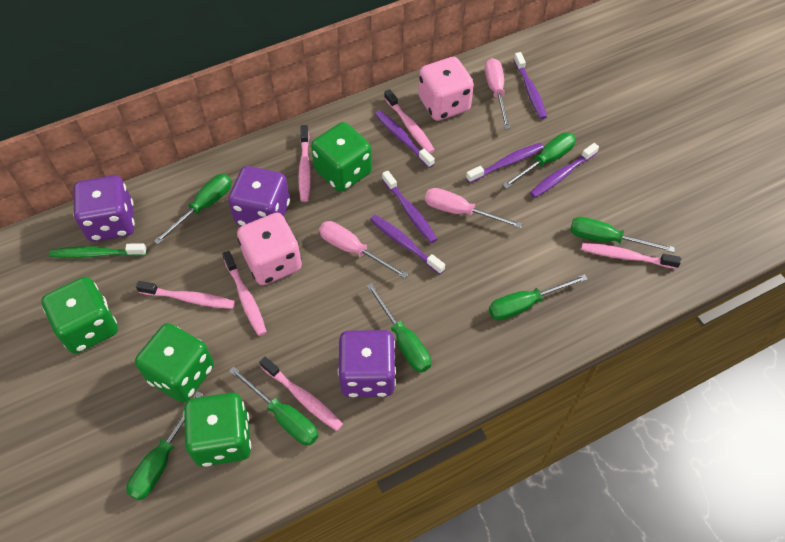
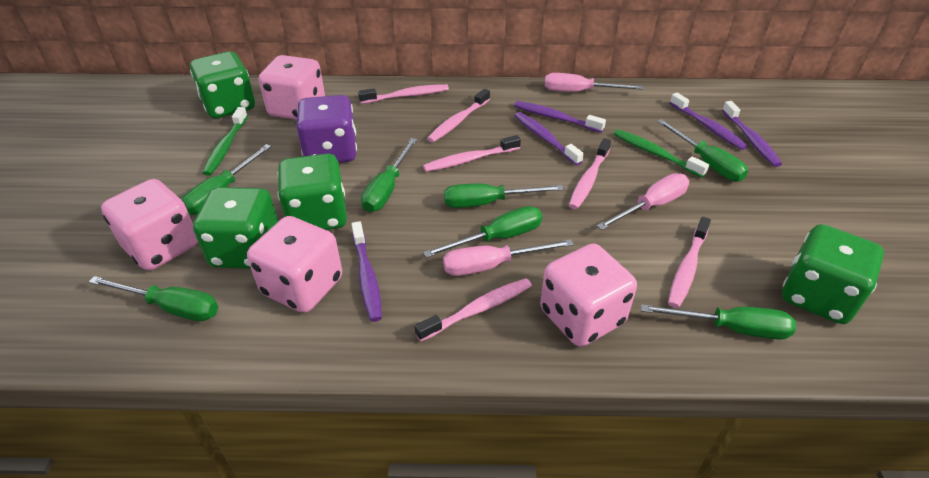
green toothbrush: [49,243,147,258] = 1 -> [203,107,248,176] [614,129,709,178] = 2
pink dice: [237,213,302,285] [418,57,474,121] = 2 -> [101,179,198,271] [247,216,342,313] [259,55,325,120] [540,243,637,347] = 4
purple dice: [73,175,135,242] [228,166,290,226] [338,330,396,397] = 3 -> [296,95,357,163] = 1
purple toothbrush: [370,215,445,274] [375,111,435,168] [382,171,437,243] [466,143,544,183] [514,52,547,119] [530,143,599,198] = 6 -> [351,221,382,322] [514,101,606,133] [515,112,584,165] [670,93,748,150] [722,101,782,167] = 5

